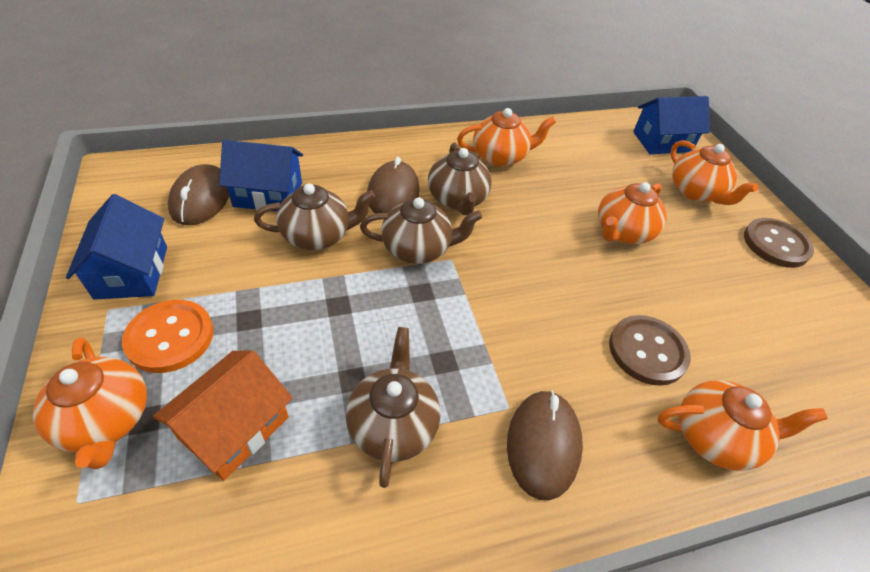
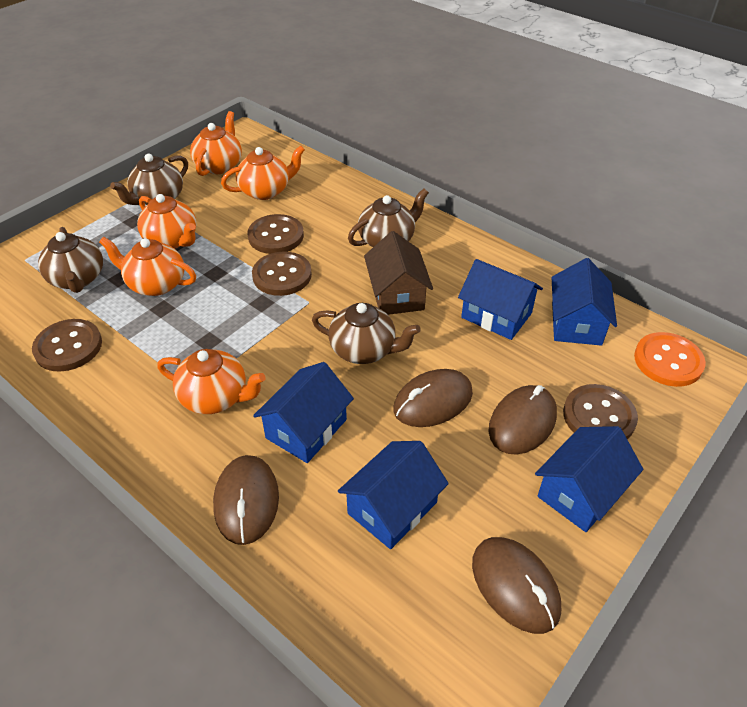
blue house: [66,194,167,300] [219,140,303,211] [633,96,710,154] = 3 -> [253,362,354,463] [338,441,449,549] [458,259,543,340] [535,426,643,532] [551,258,617,346] = 5
brown button: [609,315,691,386] [744,218,814,268] = 2 -> [32,319,102,372] [247,214,304,254] [252,251,312,296] [563,384,638,440] = 4
brown house: none = 0 -> [364,231,433,315] = 1
brown mouse: [168,164,229,225] [367,157,420,214] [507,390,583,500] = 3 -> [213,455,279,545] [393,369,473,427] [472,537,561,634] [488,385,557,454] = 4
orange house: [153,351,293,481] = 1 -> none = 0

